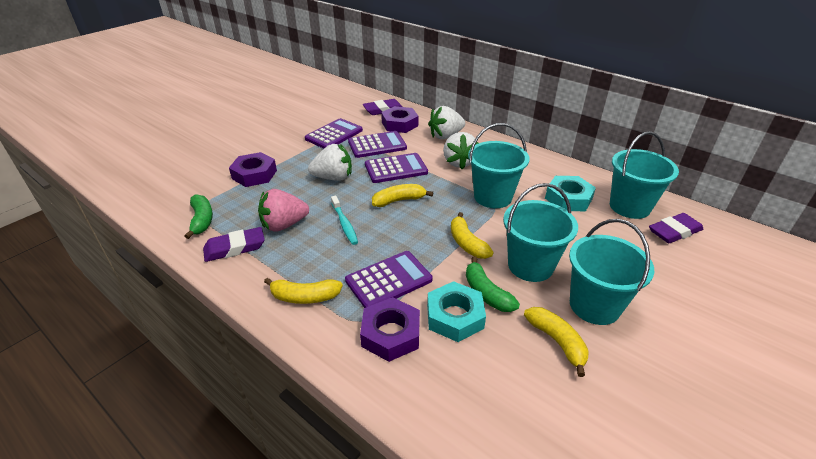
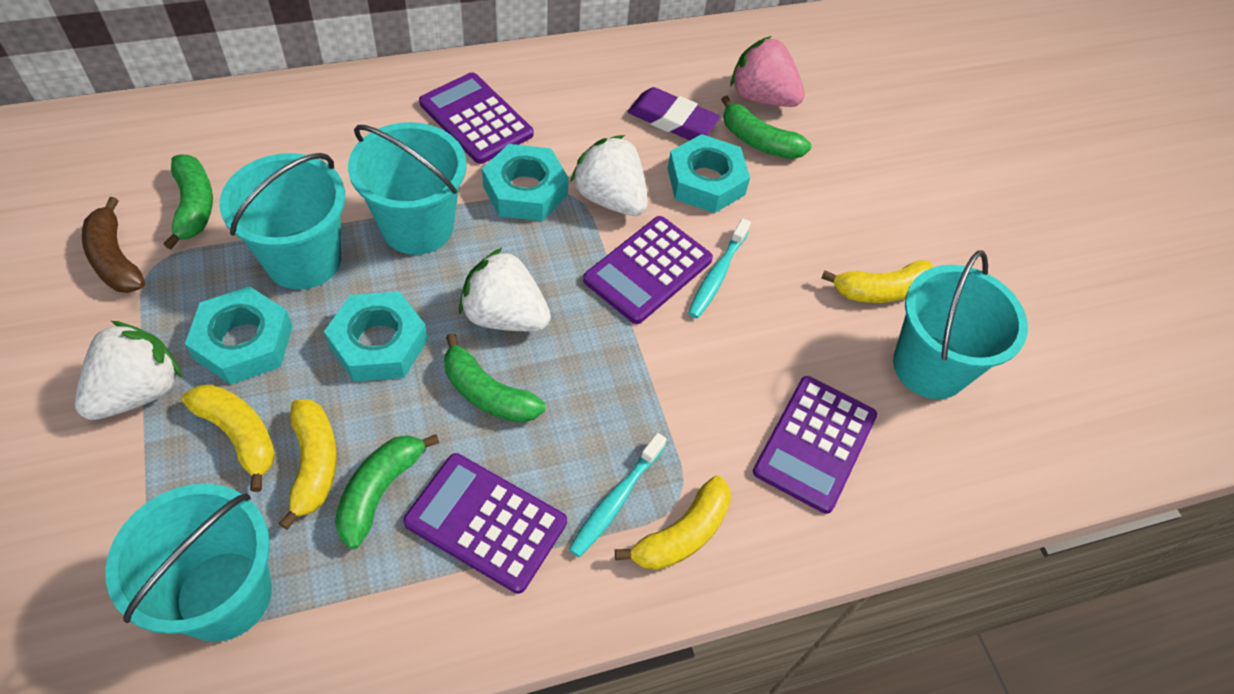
brown banana: none = 0 -> [82,197,145,293] = 1
green banana: [184,194,213,239] [466,256,520,312] = 2 -> [164,154,213,250] [335,434,439,549] [444,333,545,423] [721,96,811,159] = 4
purple eraser: [203,227,265,262] [363,99,402,115] [649,213,703,243] = 3 -> [627,87,720,140] = 1
purple nut: [229,152,277,187] [360,297,420,362] [381,106,418,133] = 3 -> none = 0
turquoise nut: [427,281,486,342] [545,176,596,211] = 2 -> [185,286,293,385] [324,292,428,382] [482,144,569,221] [667,134,750,213] = 4
turquoise toothbrush: [331,196,358,245] = 1 -> [569,433,667,557] [688,218,751,319] = 2

